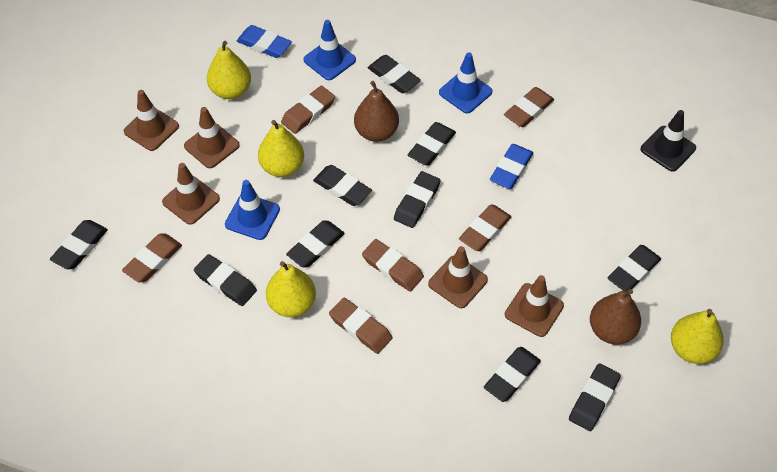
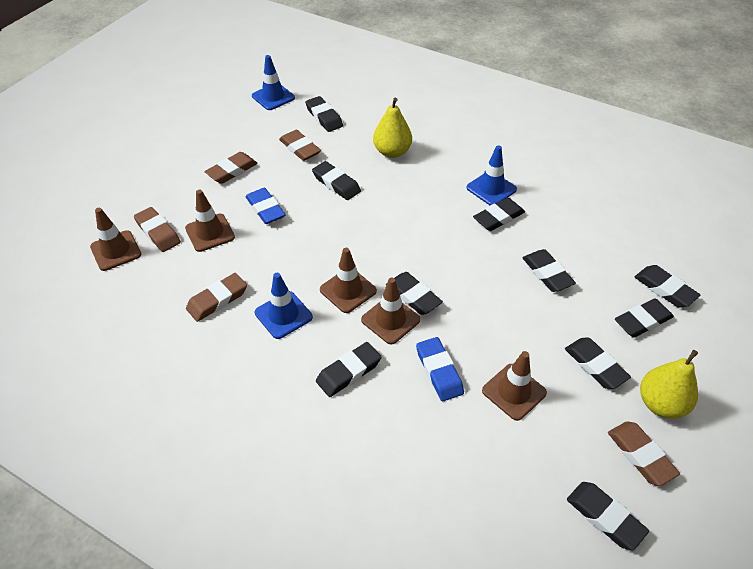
black traffic cone: [641,110,696,172] = 1 -> none = 0
brown eraser: [122,234,182,282] [281,86,335,134] [329,298,392,354] [362,239,424,292] [459,205,512,251] [504,87,554,127] = 6 -> [134,207,181,252] [186,273,247,322] [205,152,258,184] [279,130,321,161] [608,422,680,486] = 5
brown pear: [354,81,399,142] [590,289,641,345] = 2 -> none = 0
yellow pear: [207,41,251,99] [258,120,304,177] [266,261,316,317] [671,309,724,364] = 4 -> [373,98,412,158] [640,350,698,419] = 2

